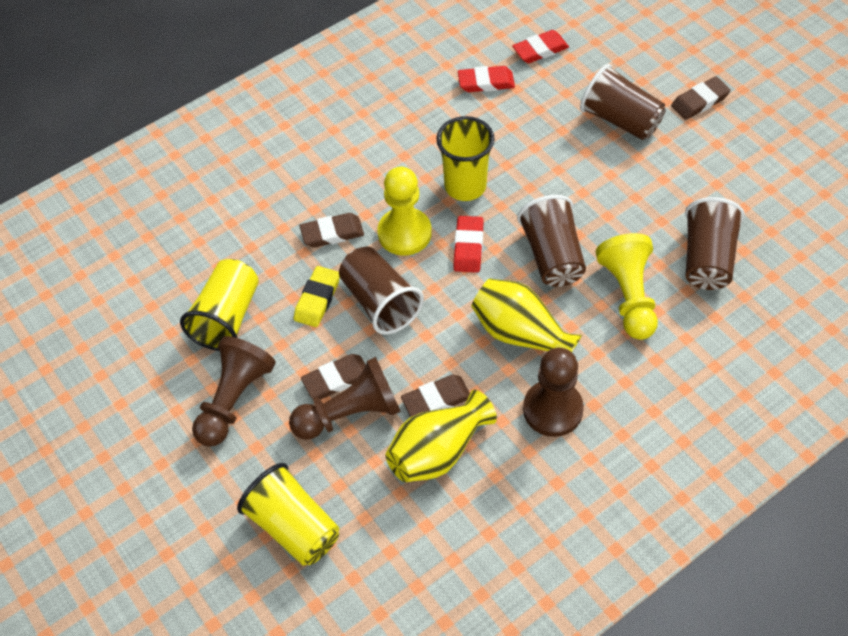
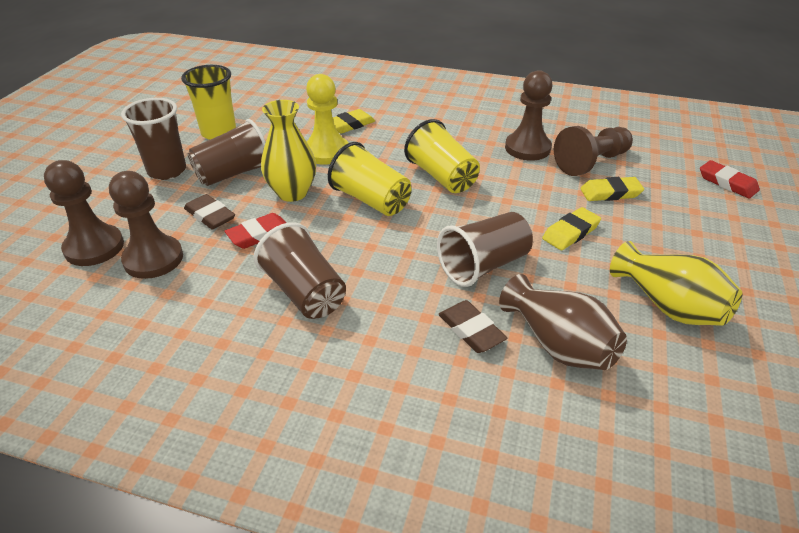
brown eraser: [300,213,364,248] [301,354,366,399] [401,375,470,417] [671,77,731,120] = 4 -> [184,194,235,229] [438,300,508,353] = 2
brown pawn: [192,336,276,447] [289,357,401,440] [523,348,584,437] = 3 -> [44,160,124,266] [109,171,183,279] [505,70,552,161] [554,126,633,176] = 4
brown vase: none = 0 -> [499,274,627,370] = 1
red eraser: [453,216,484,273] [458,66,515,92] [512,30,569,63] = 3 -> [225,213,286,249] [700,160,760,199] = 2
yellow eraser: [294,266,340,327] = 1 -> [333,109,375,133] [542,207,601,250] [580,177,644,201] = 3
yellow pawn: [377,167,432,256] [595,233,658,340] = 2 -> [306,74,348,165] = 1

